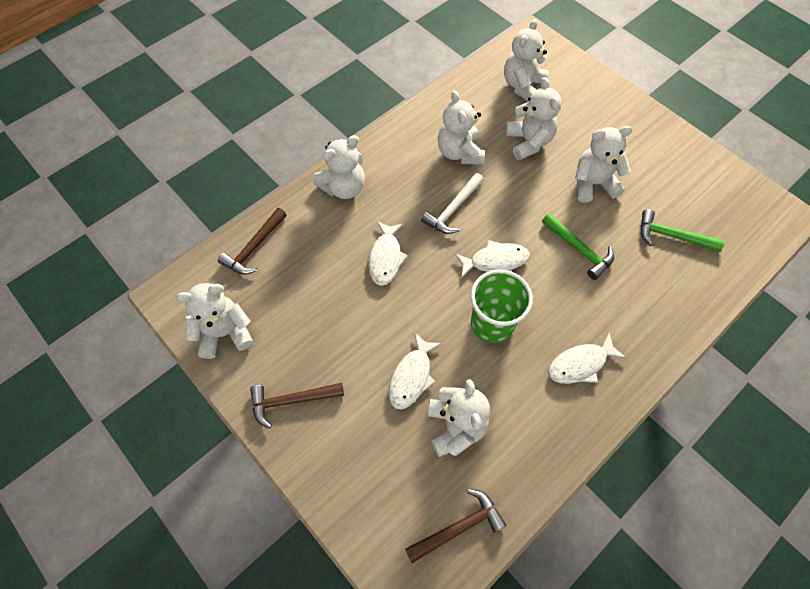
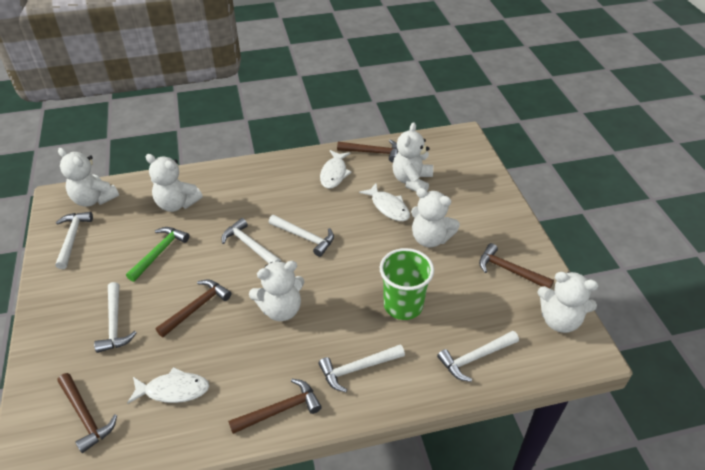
brown hammer: [218,208,287,274] [250,383,344,429] [405,489,507,563] = 3 -> [58,373,117,453] [156,279,231,337] [228,379,322,434] [337,139,398,162] [479,243,554,289] = 5
green hammer: [542,213,614,280] [641,209,725,252] = 2 -> [126,227,189,282] = 1
white fish: [369,221,408,286] [389,332,442,410] [455,240,530,278] [548,333,626,384] = 4 -> [127,367,209,404] [320,150,352,189] [359,183,410,221] = 3
white hammer: [421,173,484,234] = 1 -> [55,212,93,269] [94,282,137,353] [222,218,281,264] [269,215,334,257] [318,344,405,392] [437,331,519,382] = 6
white teddy bear: [176,283,253,359] [313,135,365,199] [428,379,490,457] [438,90,485,165] [504,19,549,102] [505,77,562,160] [575,126,632,203] = 7 -> [58,148,119,207] [146,154,203,212] [249,261,304,321] [393,122,433,192] [411,188,460,247] [537,272,598,333] = 6

